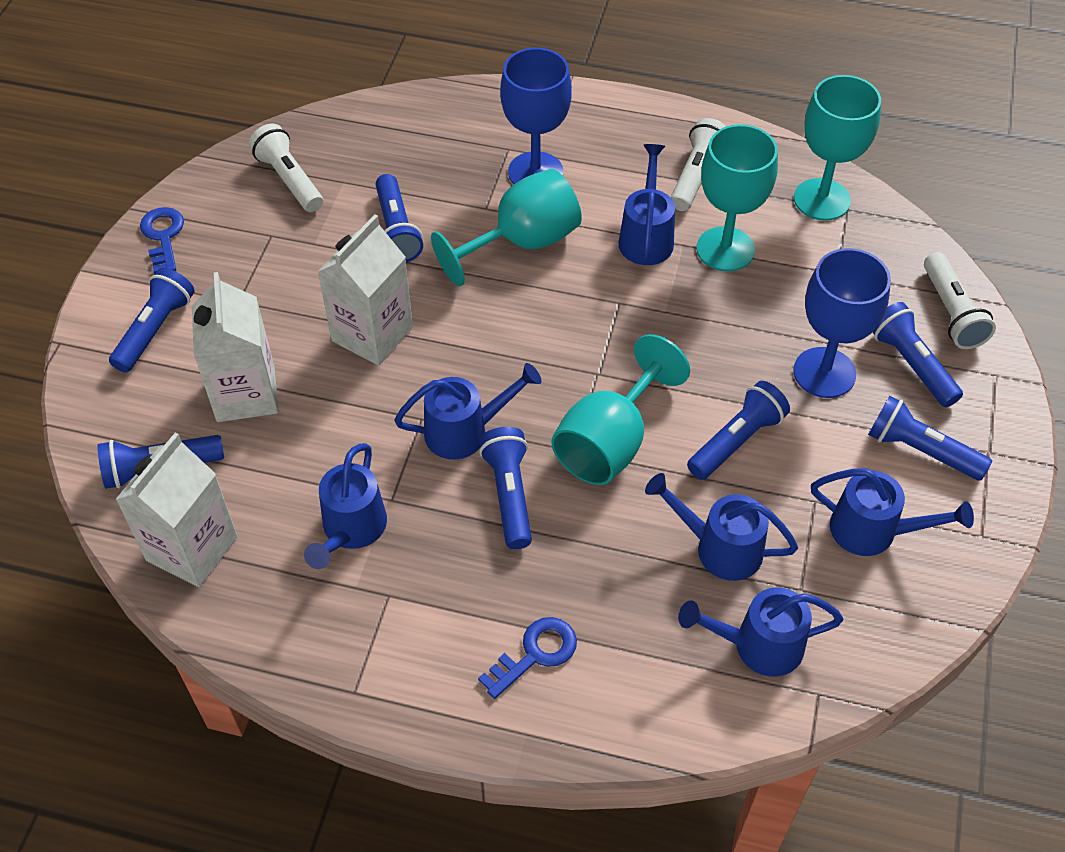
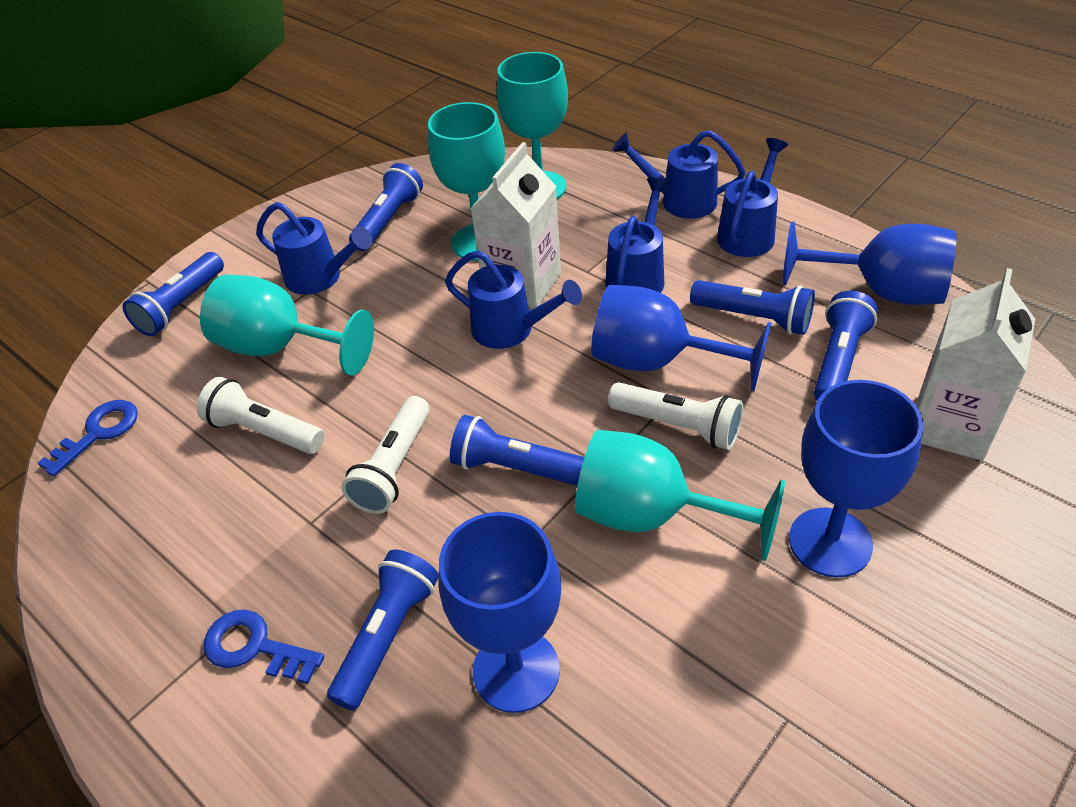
blue flashlight: [97,435,224,489] [109,268,195,373] [376,174,423,262] [479,427,532,549] [687,381,790,480] [868,396,992,481] [872,302,963,407] = 7 -> [122,252,224,336] [327,550,439,711] [349,163,423,251] [450,415,584,486] [690,280,815,335] [814,291,878,401] = 6
blue goblet: [500,48,572,184] [793,248,891,398] = 2 -> [439,512,561,713] [591,285,771,392] [783,221,956,305] [789,380,923,577] = 4
blue watering can: [304,443,387,569] [394,363,542,460] [618,144,675,265] [645,473,798,581] [678,587,843,677] [811,468,974,556] = 6 -> [256,202,373,295] [445,250,582,349] [606,178,670,293] [612,130,745,219] [717,138,788,257] = 5
white carton: [115,433,237,587] [192,272,279,422] [318,214,413,366] = 3 -> [470,142,561,309] [916,268,1035,461] = 2

